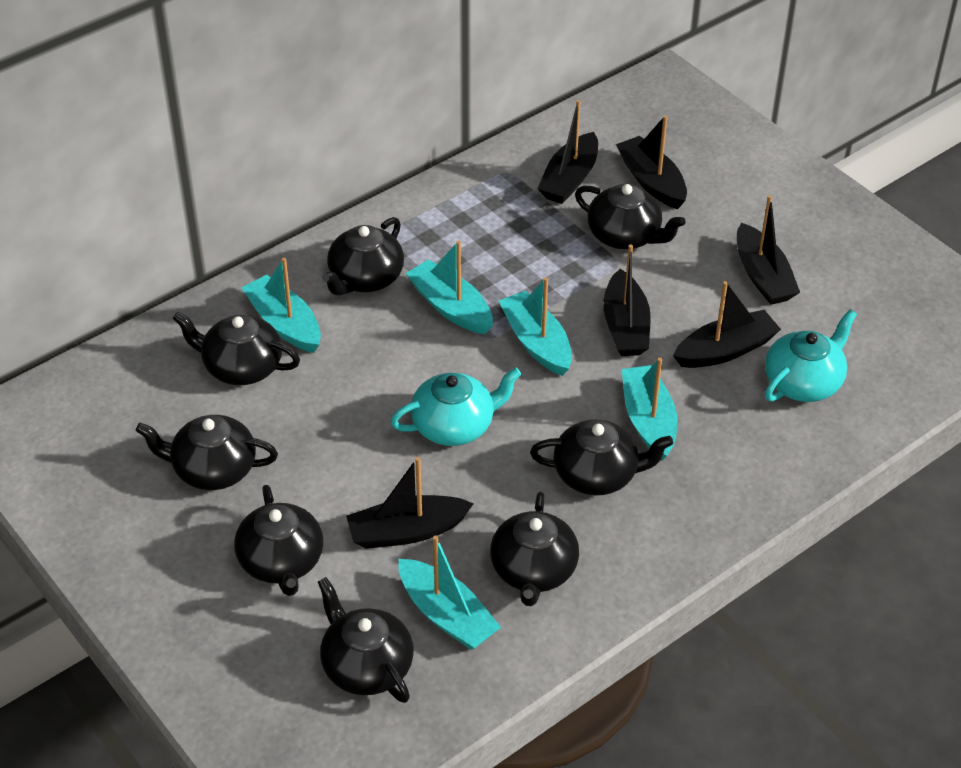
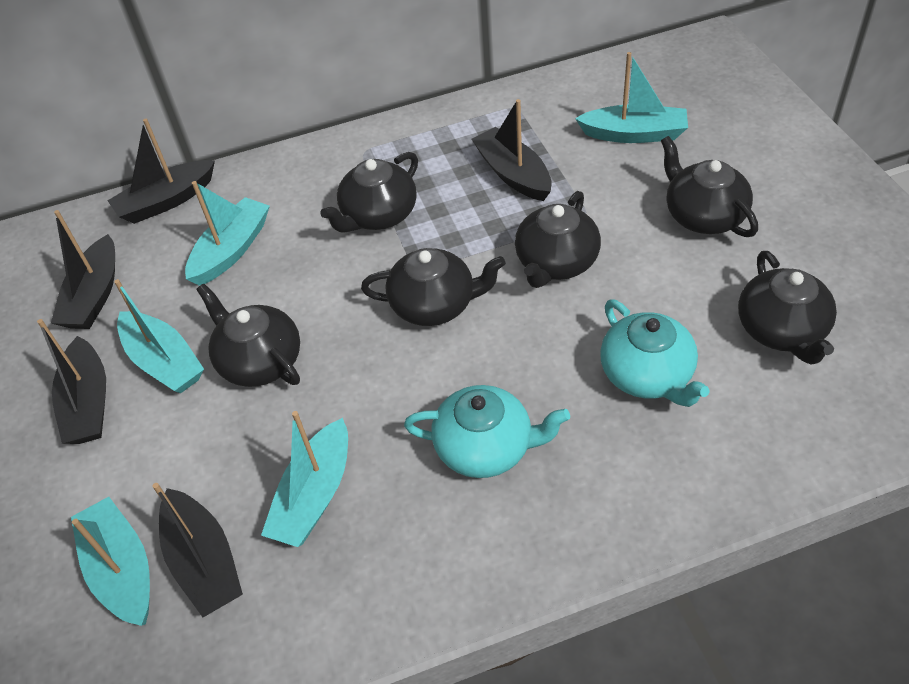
black boat: [346,457,474,549] [537,100,598,204] [603,245,651,356] [616,115,687,209] [673,281,781,368] [737,195,800,305] = 6 -> [37,319,106,444] [51,210,115,329] [107,119,215,224] [152,483,243,617] [472,99,552,201] = 5
black teapot: [136,415,278,490] [173,312,300,385] [234,485,324,596] [318,577,414,703] [322,217,404,296] [490,492,579,606] [530,420,673,496] [575,184,686,249] = 8 -> [196,284,300,387] [320,152,418,233] [361,248,506,326] [515,191,601,288] [661,136,758,237] [738,251,837,365] = 6

